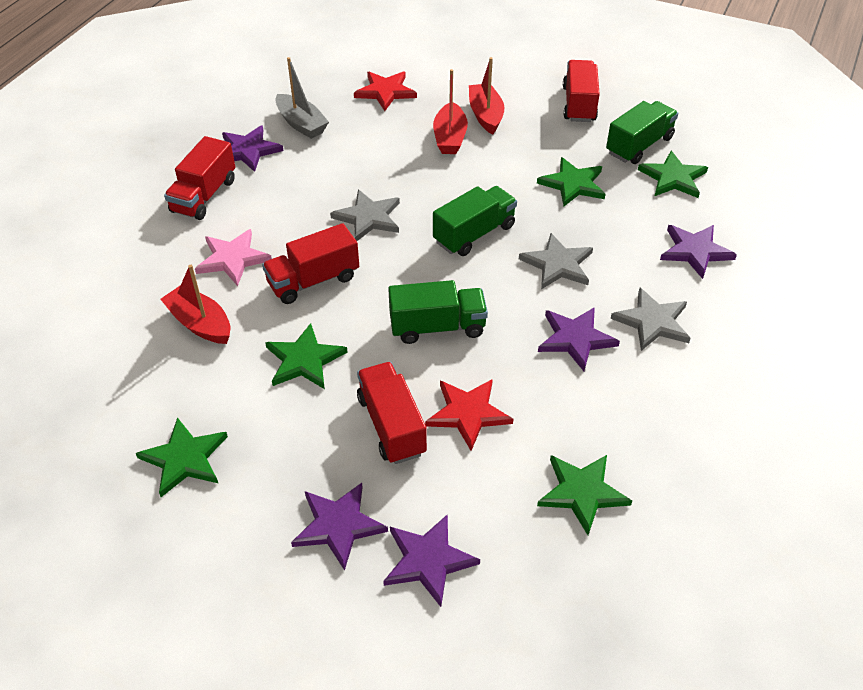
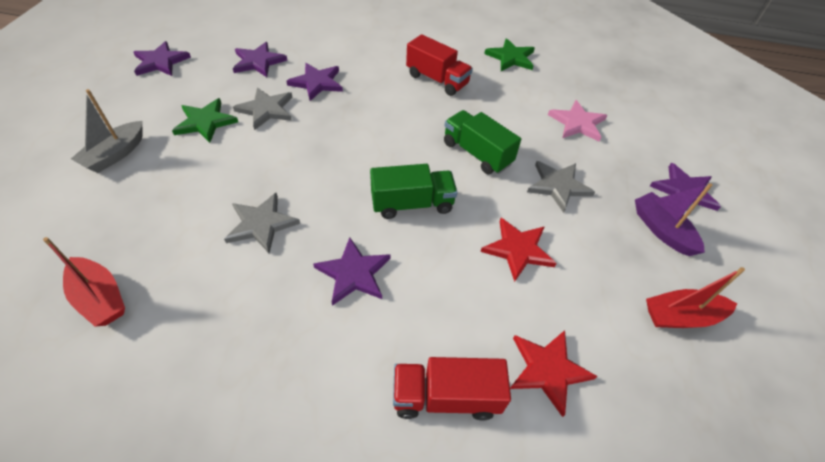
green star: [136,417,228,497] [265,323,348,389] [537,157,605,207] [537,455,632,535] [638,151,708,198] = 5 -> [172,98,238,143] [484,38,535,71] = 2
green truck: [388,280,488,344] [433,186,517,256] [606,101,678,164] = 3 -> [370,164,458,219] [444,110,521,174] = 2
purple boat: none = 0 -> [635,183,712,256] = 1
red boat: [160,265,230,344] [433,69,468,154] [469,57,504,134] = 3 -> [43,237,125,327] [646,267,745,328] = 2
red truck: [164,136,235,220] [262,223,359,304] [357,362,427,464] [563,60,600,122] = 4 -> [393,357,511,421] [406,34,473,96] = 2

